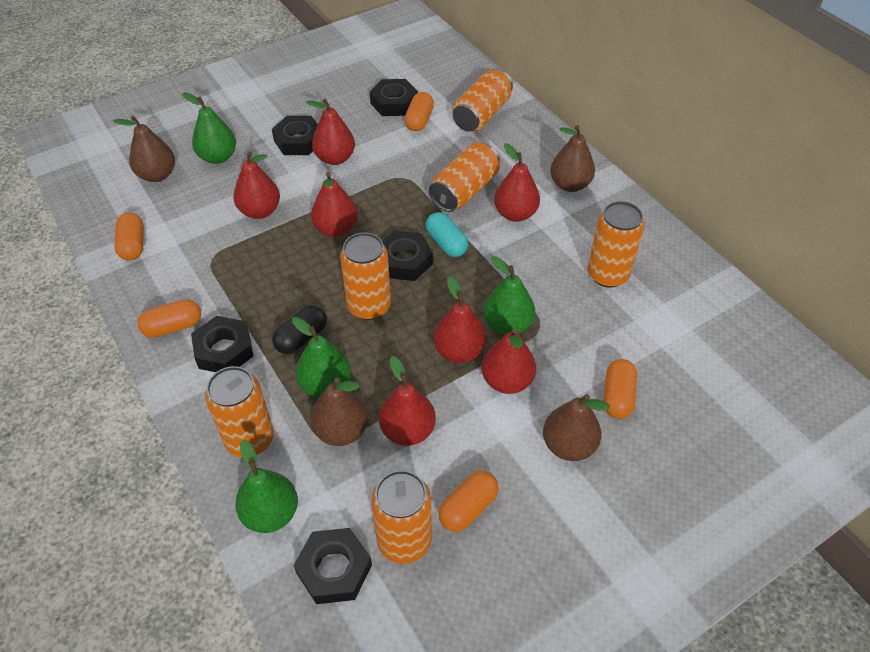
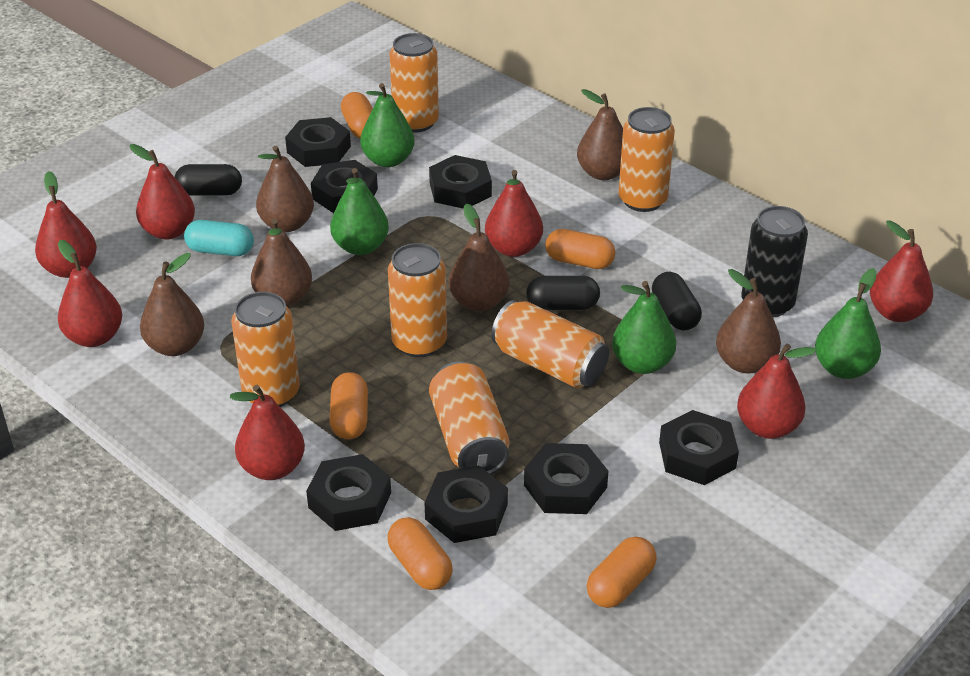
black can: none = 0 -> [741,206,808,317] = 1
black capsule: [272,305,327,354] = 1 -> [174,164,242,196] [526,276,600,310] [652,272,702,331] = 3
black nut: [191,316,254,372] [272,116,318,155] [293,528,372,604] [370,79,418,116] [382,231,433,281] = 5 -> [285,117,351,167] [306,454,391,531] [311,160,378,213] [425,465,508,543] [429,155,492,209] [524,443,608,514] [659,410,739,485] = 7
brown pear: [113,116,175,182] [311,378,368,446] [543,394,610,461] [550,125,595,192] = 4 -> [140,253,204,356] [251,218,312,307] [256,146,314,232] [449,204,510,312] [577,89,623,180] [716,269,781,373] = 6

